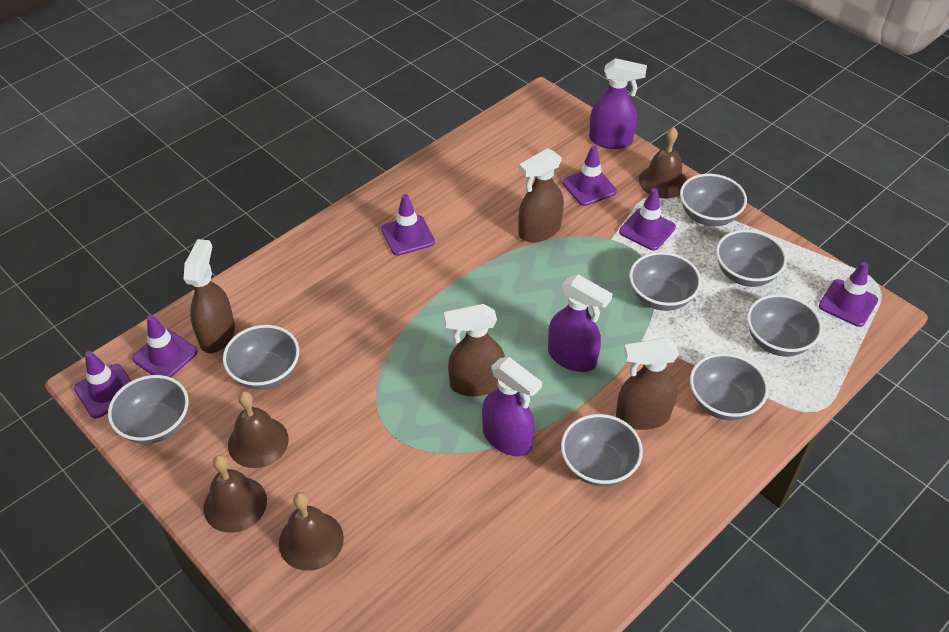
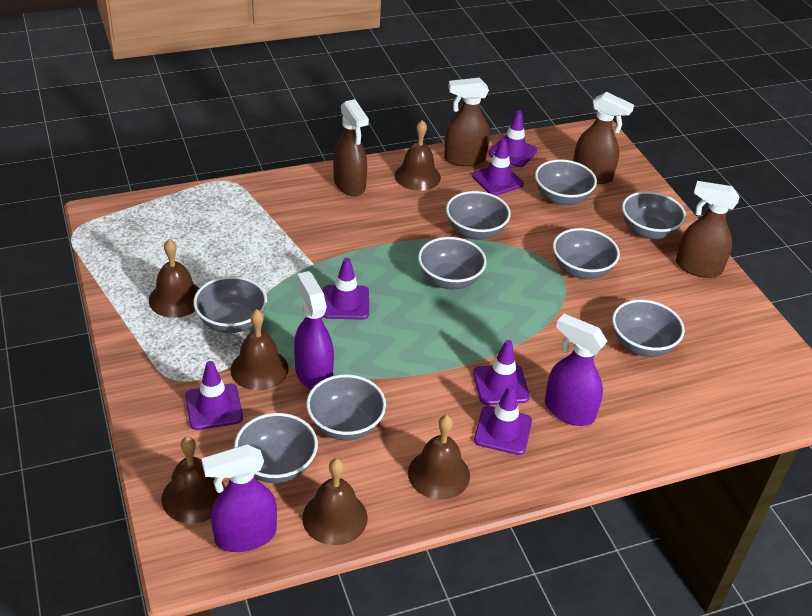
brown bell: [203,455,267,533] [228,391,289,468] [279,492,344,571] [639,127,687,198] = 4 -> [149,239,199,318] [162,437,226,524] [231,309,289,391] [302,458,368,545] [395,120,441,191] [408,415,470,500] = 6
grey bowl: [108,375,189,444] [223,325,299,390] [561,414,643,486] [629,252,701,311] [680,174,747,226] [690,353,769,420] [716,230,787,287] [747,294,823,357] = 8 -> [193,276,267,333] [234,413,318,483] [306,374,386,441] [418,237,487,289] [446,191,511,240] [535,159,597,206] [553,228,620,279] [612,300,685,357] [622,191,686,240] = 9

